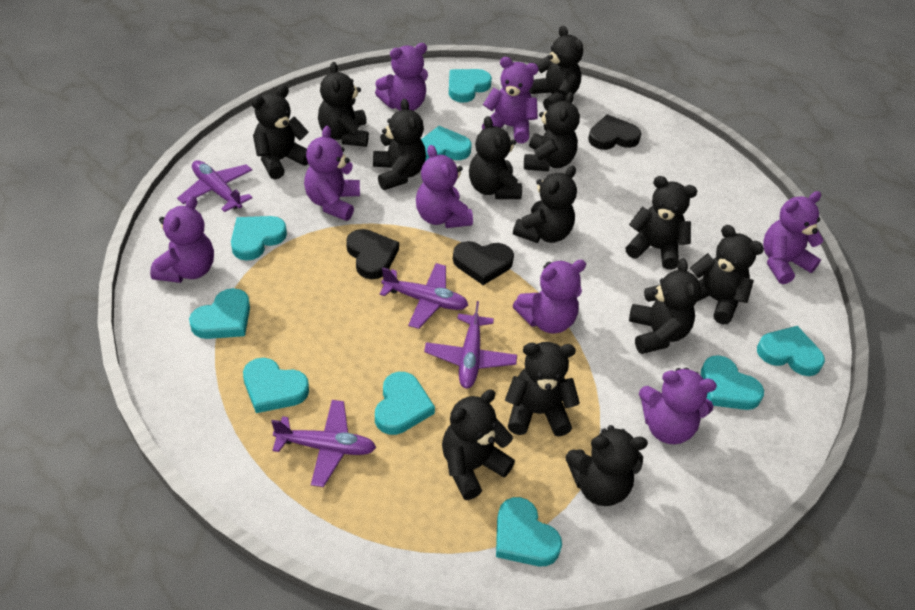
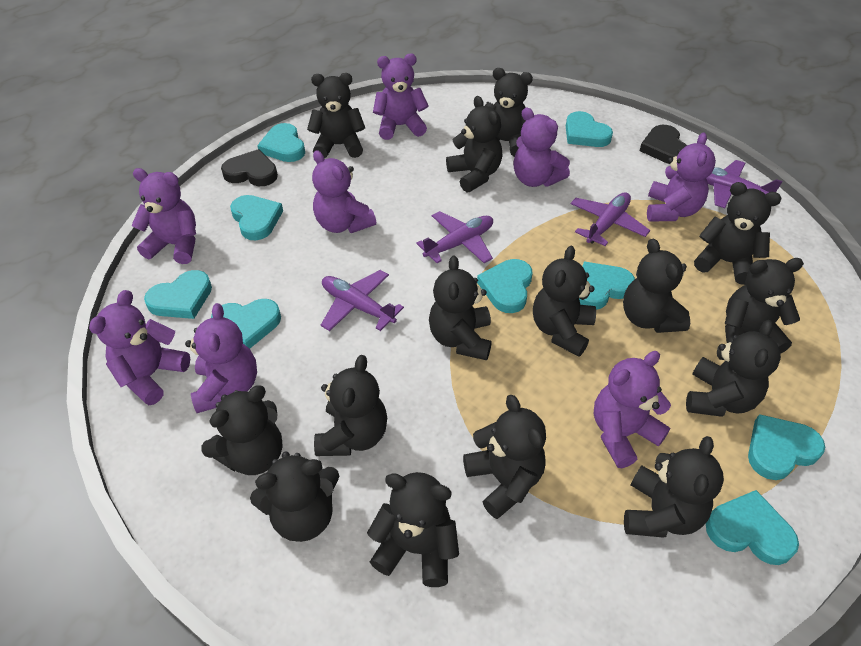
black heart: [346,229,399,279] [453,241,514,285] [588,114,641,150] = 3 -> [221,149,278,186] [639,125,687,164] = 2
black teddy bear: [252,86,309,179] [318,62,369,147] [373,99,426,190] [442,389,515,500] [469,116,522,199] [505,342,580,436] [513,166,577,243] [524,92,580,171] [529,26,583,111] [565,425,648,506] [626,176,697,270] [629,258,701,354] [690,225,764,325] = 13 -> [201,385,283,475] [250,451,339,542] [307,73,365,158] [314,355,387,456] [367,472,459,587] [429,256,492,360] [446,96,502,192] [463,395,546,519] [485,68,533,157] [533,246,596,357] [623,238,690,333] [624,436,724,538] [686,320,781,417] [694,182,781,285] [724,258,804,354] = 15

